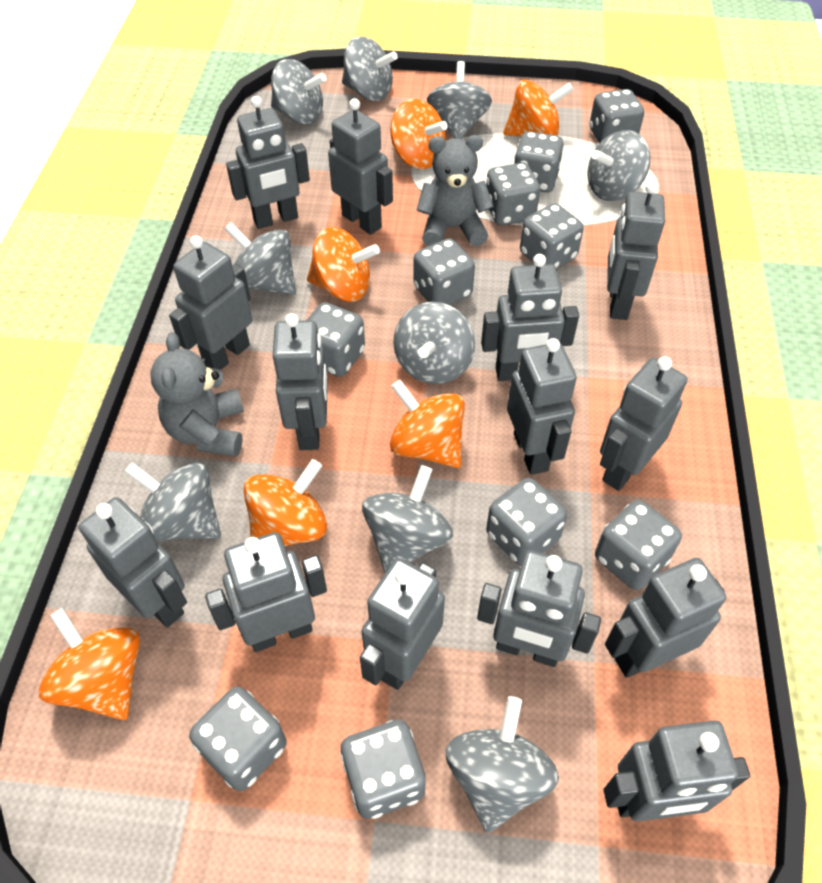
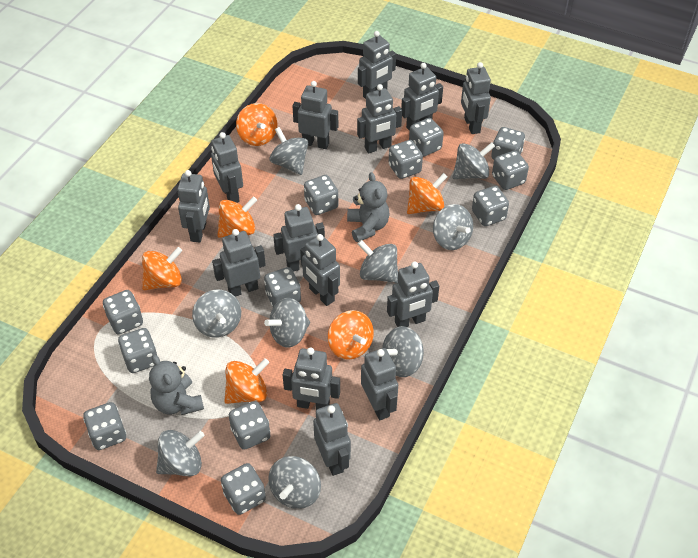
grey dice: [189,687,287,791] [306,302,365,377] [340,720,426,819] [414,238,475,305] [486,163,540,226] [486,478,567,566] [514,131,564,193] [520,203,584,269] [590,89,644,143] [595,500,682,590] = 10 -> [83,402,126,450] [103,290,143,334] [118,328,158,373] [221,463,266,515] [229,401,270,450] [264,267,301,307] [304,175,338,215] [389,140,423,179] [409,118,444,157] [472,186,509,226] [491,127,525,160] [492,150,529,190] = 12

